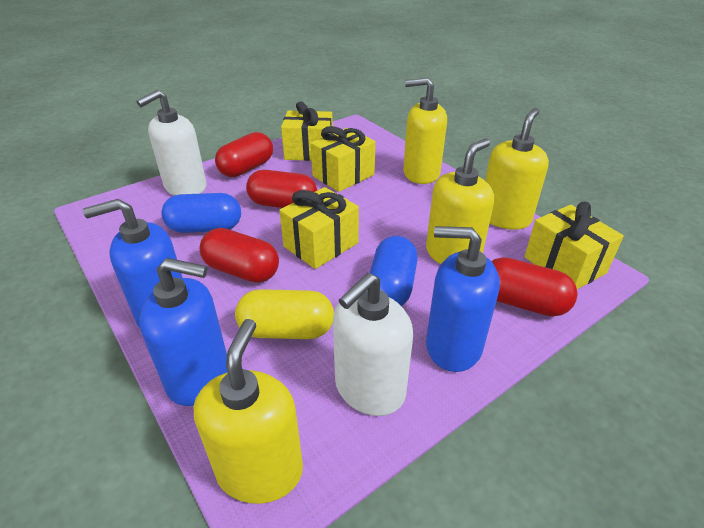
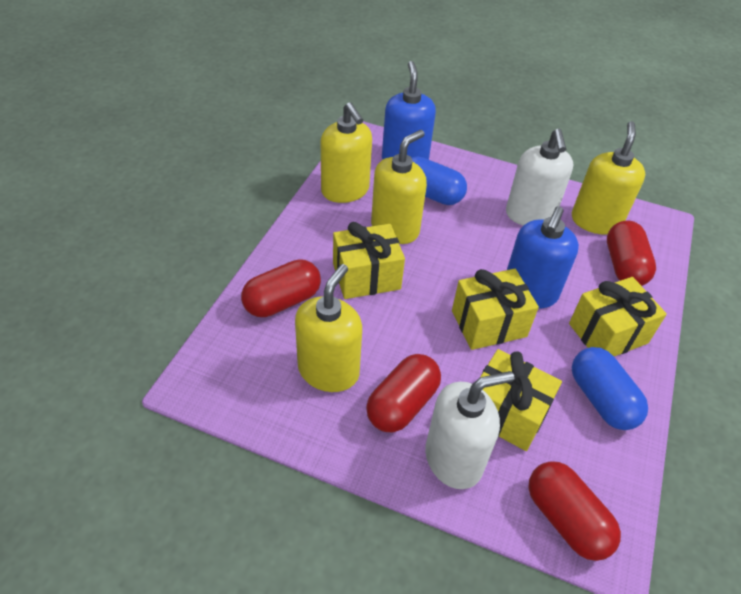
blue soap dispenser: [83,199,183,328] [139,258,227,406] [426,226,500,372] = 3 -> [382,61,436,160] [507,206,579,308] = 2
yellow capsule: [235,289,334,339] = 1 -> none = 0

